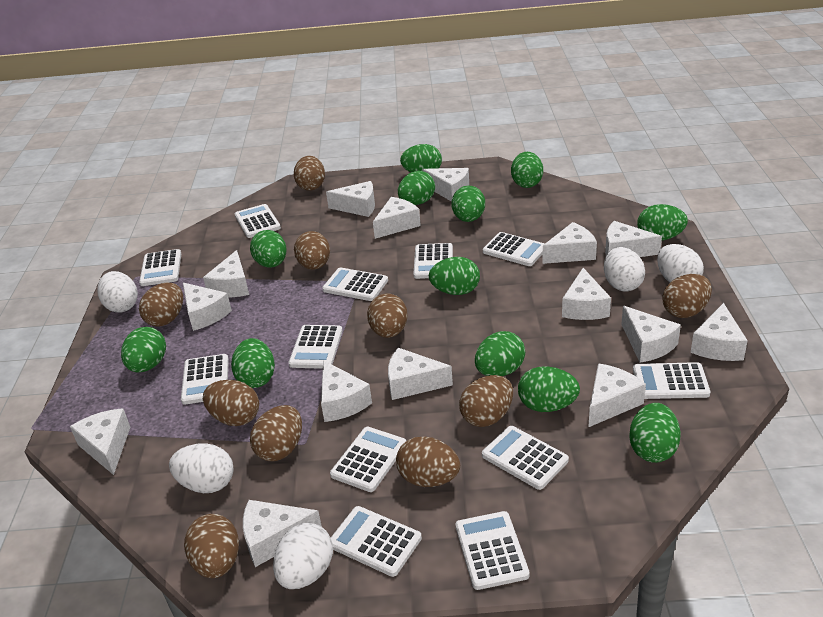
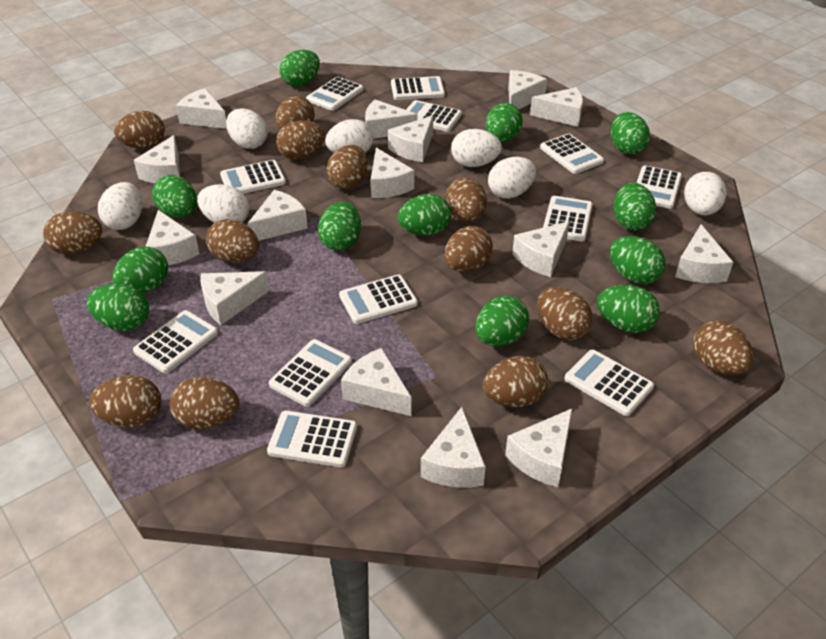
brown egg: [139,282,183,327] [184,514,239,578] [203,380,259,426] [250,405,302,461] [294,156,325,191] [294,231,330,270] [367,294,407,338] [396,436,460,487] [459,375,513,427] [662,274,712,318] = 10 -> [43,211,102,254] [89,375,161,427] [114,111,165,148] [169,377,239,429] [206,219,259,263] [276,96,314,130] [276,120,325,160] [326,145,367,189] [444,226,493,272] [446,178,487,222] [482,356,548,407] [537,287,593,340] [693,321,753,375] = 13
white egg: [97,271,138,313] [169,443,234,493] [273,523,333,589] [604,247,645,292] [657,244,704,283] = 5 -> [98,182,142,230] [197,184,249,223] [226,108,268,149] [325,119,373,153] [451,129,502,167] [488,157,536,199] [684,172,726,215] = 7

